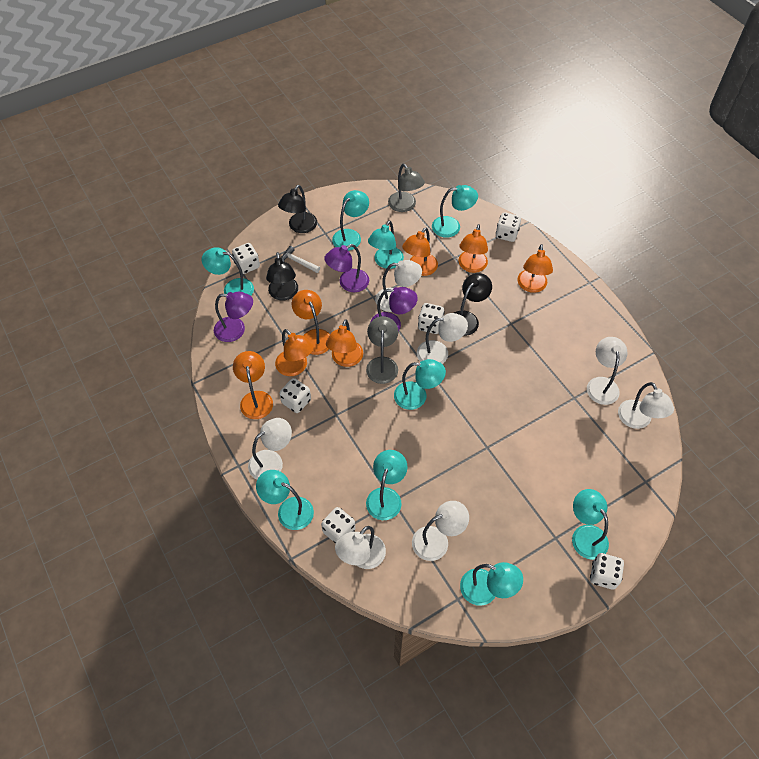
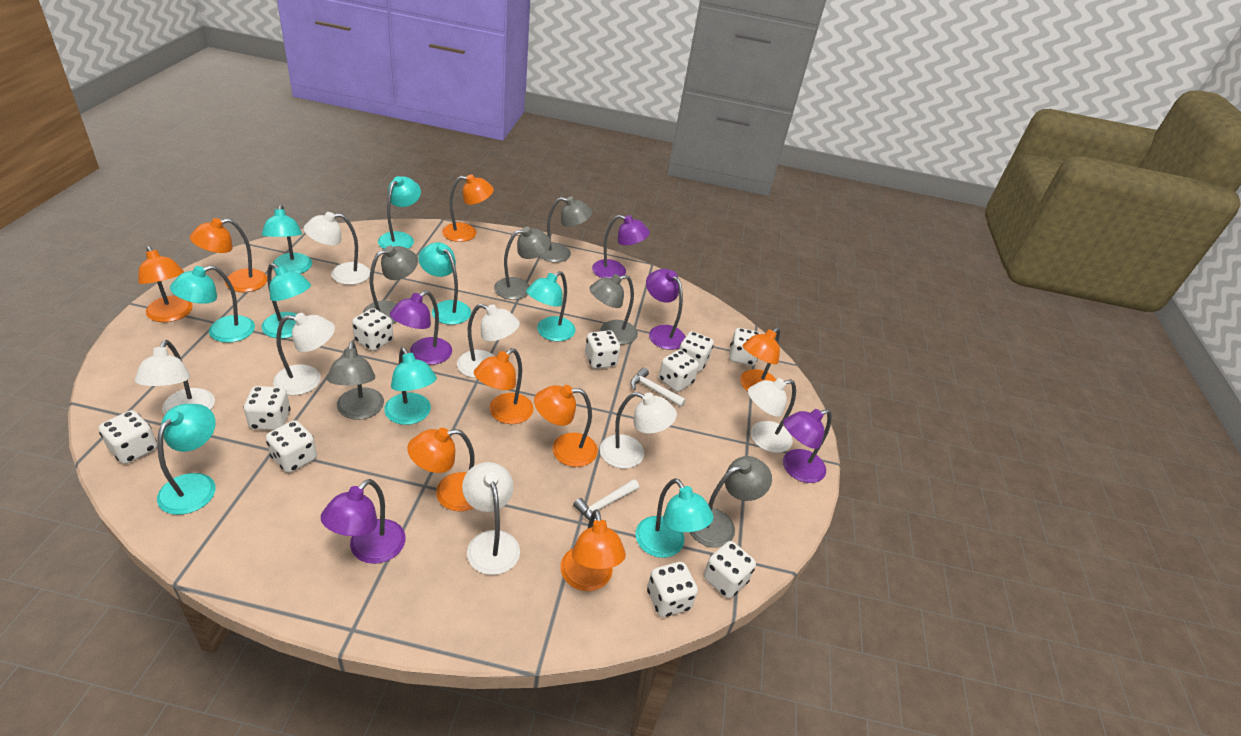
black lamp: [266,252,298,301] [278,185,317,233] [454,273,492,336] = 3 -> none = 0
grey lamp: [366,316,398,384] [388,164,425,212] = 2 -> [327,341,384,420] [363,245,418,324] [494,226,551,300] [539,196,592,263] [589,274,638,345] [690,456,772,547] = 6
orange lamp: [233,351,273,419] [275,329,314,376] [292,290,330,355] [326,319,363,367] [402,228,438,276] [458,224,488,273] [517,244,553,293] = 7 -> [138,246,193,322] [190,218,267,292] [407,428,475,511] [442,174,494,242] [474,348,534,424] [534,385,598,467] [561,509,626,591] [740,327,780,391] = 8
purple lamp: [214,291,253,342] [324,244,369,292] [370,287,418,331] = 3 -> [321,479,406,564] [390,291,452,365] [592,215,650,278] [646,269,685,350] [783,409,832,483] = 5
white dice: [232,243,260,274] [279,378,311,413] [321,507,355,544] [418,303,445,334] [496,212,521,242] [590,553,624,590] = 6 -> [99,410,157,464] [244,386,291,430] [266,420,317,473] [352,308,393,351] [585,330,620,369] [647,562,698,617] [659,350,699,392] [679,331,714,372] [704,541,756,598] [729,328,761,366] = 10
white hammer: [281,246,320,273] = 1 -> [573,479,639,521] [630,367,686,407] = 2

